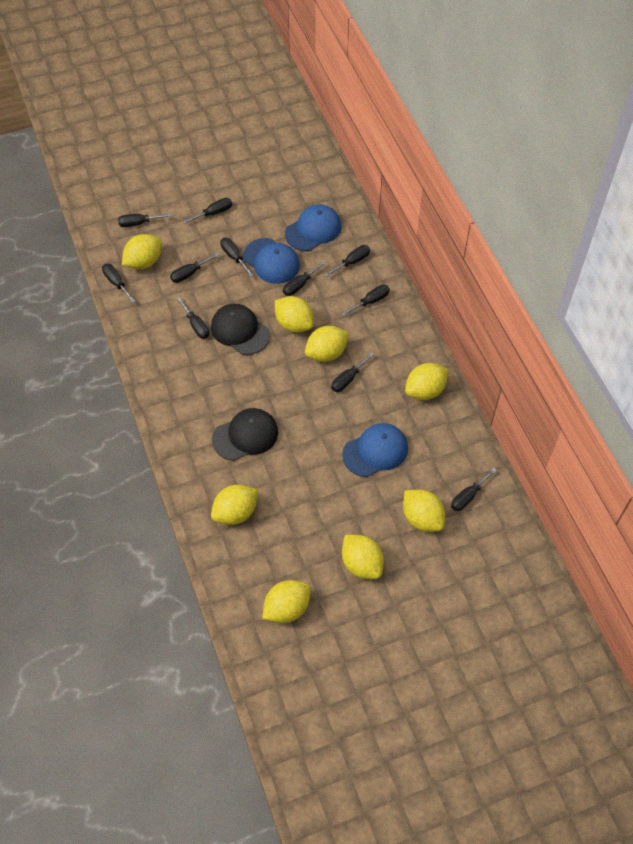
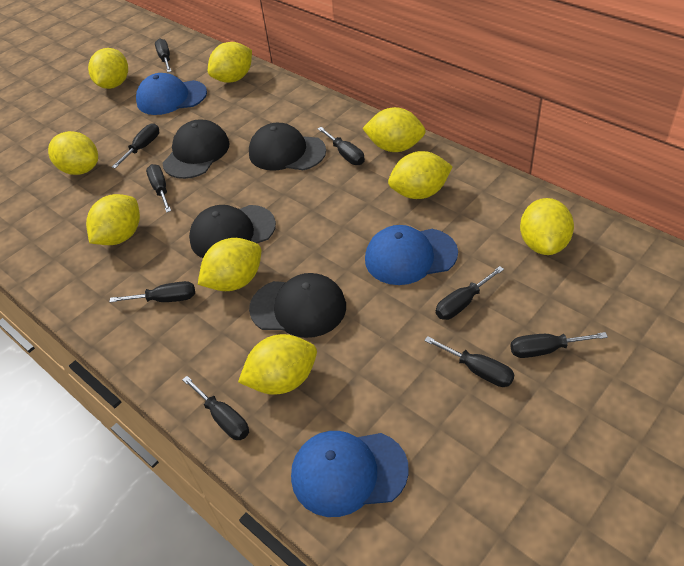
black cap: [211,304,270,355] [212,408,278,461] = 2 -> [163,120,230,179] [189,205,276,258] [249,123,326,171] [249,273,346,338] = 4
black screwdriver: [102,264,136,303] [118,214,172,227] [170,253,219,283] [176,297,209,339] [183,198,232,224] [220,238,254,277] [283,261,326,296] [325,245,370,277] [331,352,374,392] [342,284,390,316] [451,468,497,511] = 11 -> [109,281,195,302] [112,123,159,168] [146,164,171,213] [155,39,172,72] [182,376,249,440] [317,127,365,165] [424,336,515,387] [436,266,504,320] [510,332,608,358] = 9
yellow lemon: [122,234,161,269] [211,485,258,525] [262,580,310,623] [275,296,314,333] [305,326,349,362] [342,535,384,579] [403,490,445,532] [405,363,449,400] = 8 -> [48,131,98,175] [86,194,140,245] [88,48,128,89] [198,238,261,291] [208,42,252,83] [238,334,317,395] [362,107,426,152] [388,151,453,199] [520,198,574,255] = 9

